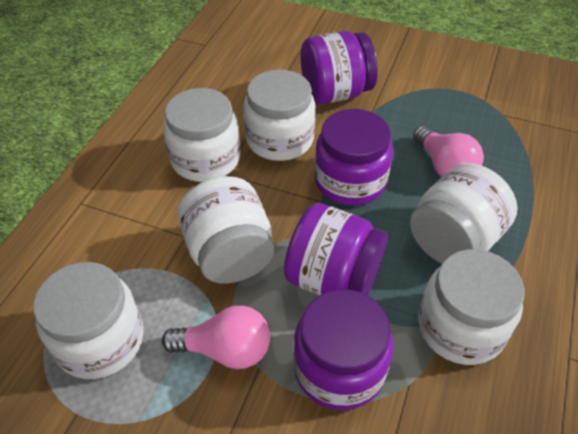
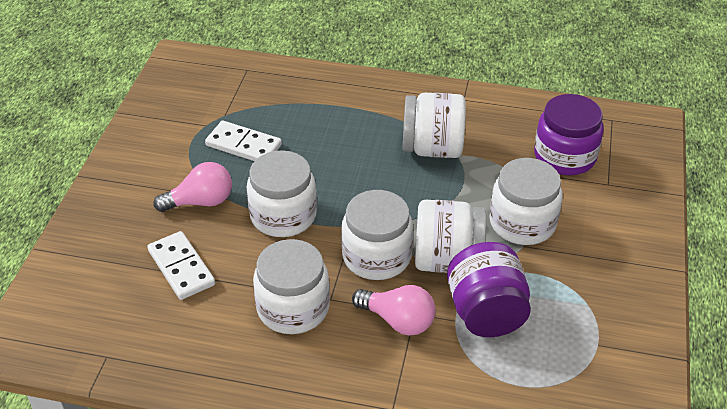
purple jar: [284,203,388,296] [293,289,394,410] [301,31,378,104] [314,109,393,206] = 4 -> [447,242,531,337] [534,94,604,175] = 2
white domino: none = 0 -> [147,231,215,300] [205,121,282,161] = 2

